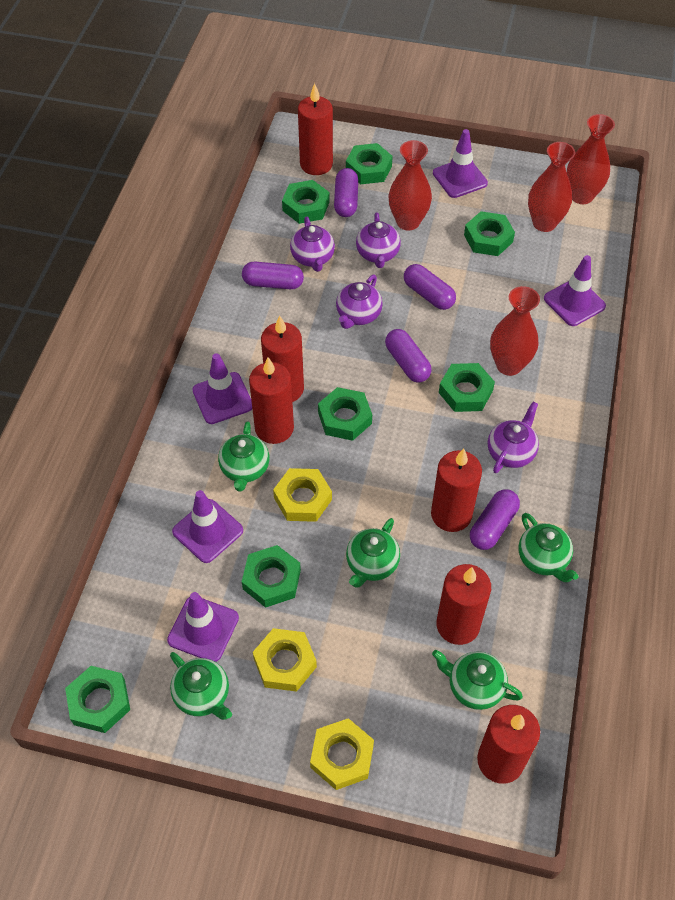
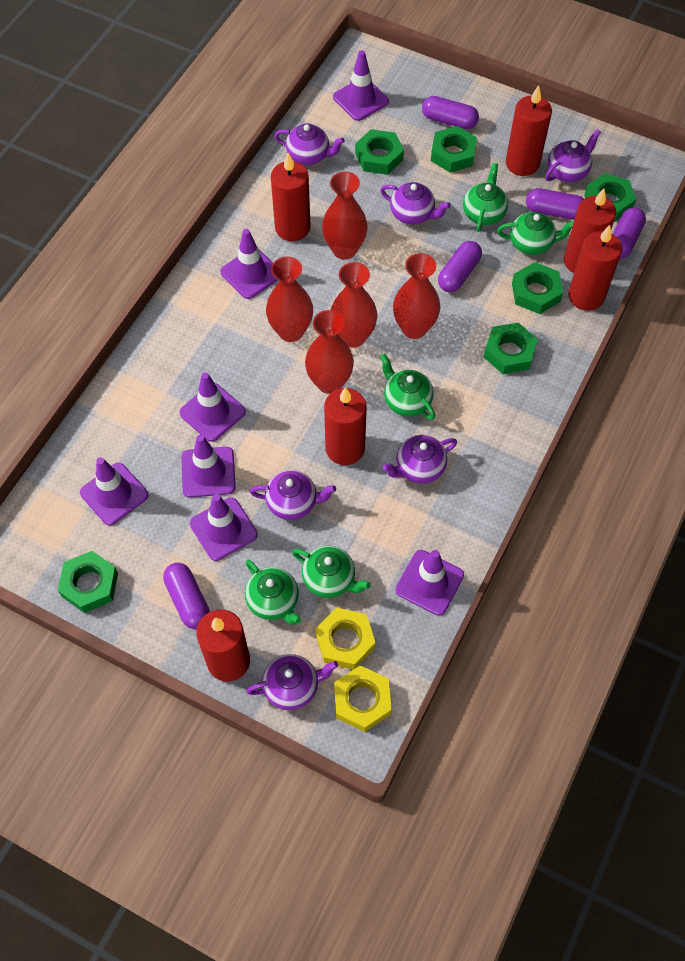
green nut: [65,666,130,733] [242,545,301,608] [282,180,330,224] [318,387,372,441] [346,143,393,184] [439,363,495,412] [464,211,515,256] = 7 -> [58,551,118,613] [355,129,404,175] [431,126,477,173] [484,322,538,374] [512,262,563,314] [584,173,636,222] = 6
purple teapot: [290,217,335,272] [336,275,383,329] [356,213,401,268] [488,401,539,473] = 4 -> [246,654,338,710] [250,470,336,520] [274,123,345,165] [380,182,451,225] [382,435,457,484] [545,129,601,182] = 6
purple traffic cone: [167,592,239,662] [172,490,243,563] [192,353,252,424] [433,129,488,198] [544,255,606,326] = 5 -> [80,457,148,526] [179,372,246,442] [181,435,236,498] [190,494,258,561] [220,229,278,299] [333,50,389,121] [395,550,464,616] = 7
red vase: [389,140,432,231] [490,286,540,376] [528,142,575,232] [567,114,615,204] = 4 -> [266,256,313,342] [305,310,354,394] [322,172,368,260] [331,262,378,348] [393,253,440,339] = 5
yellow nut: [253,628,317,692] [273,468,332,522] [310,718,374,790] = 3 -> [315,608,376,670] [334,665,392,732] = 2

